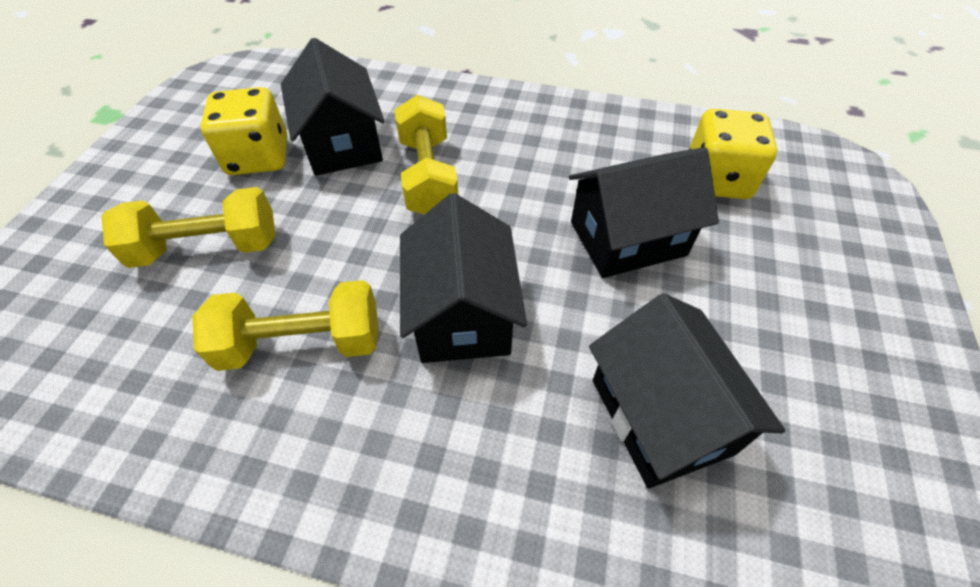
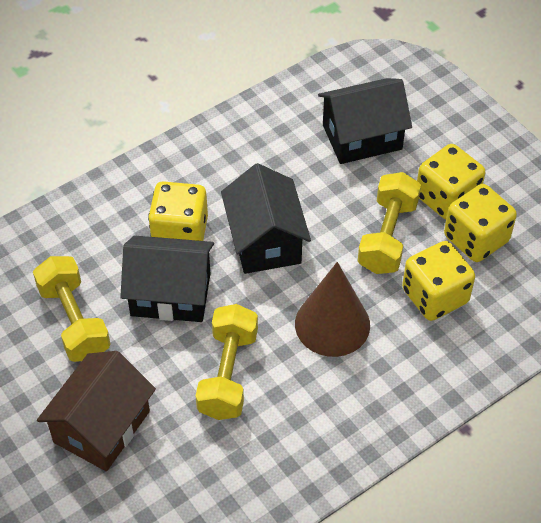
black house: [281,38,385,176] [400,193,527,363] [569,147,719,278] [589,293,785,488] = 4 -> [120,235,214,322] [221,163,311,274] [318,78,412,164] = 3
brown cone: none = 0 -> [295,262,370,357] = 1
brown house: none = 0 -> [37,351,156,471] = 1
yellow dice: [200,87,287,175] [689,109,778,199] = 2 -> [148,181,208,241] [402,241,475,321] [417,144,485,220] [444,184,517,262] = 4

